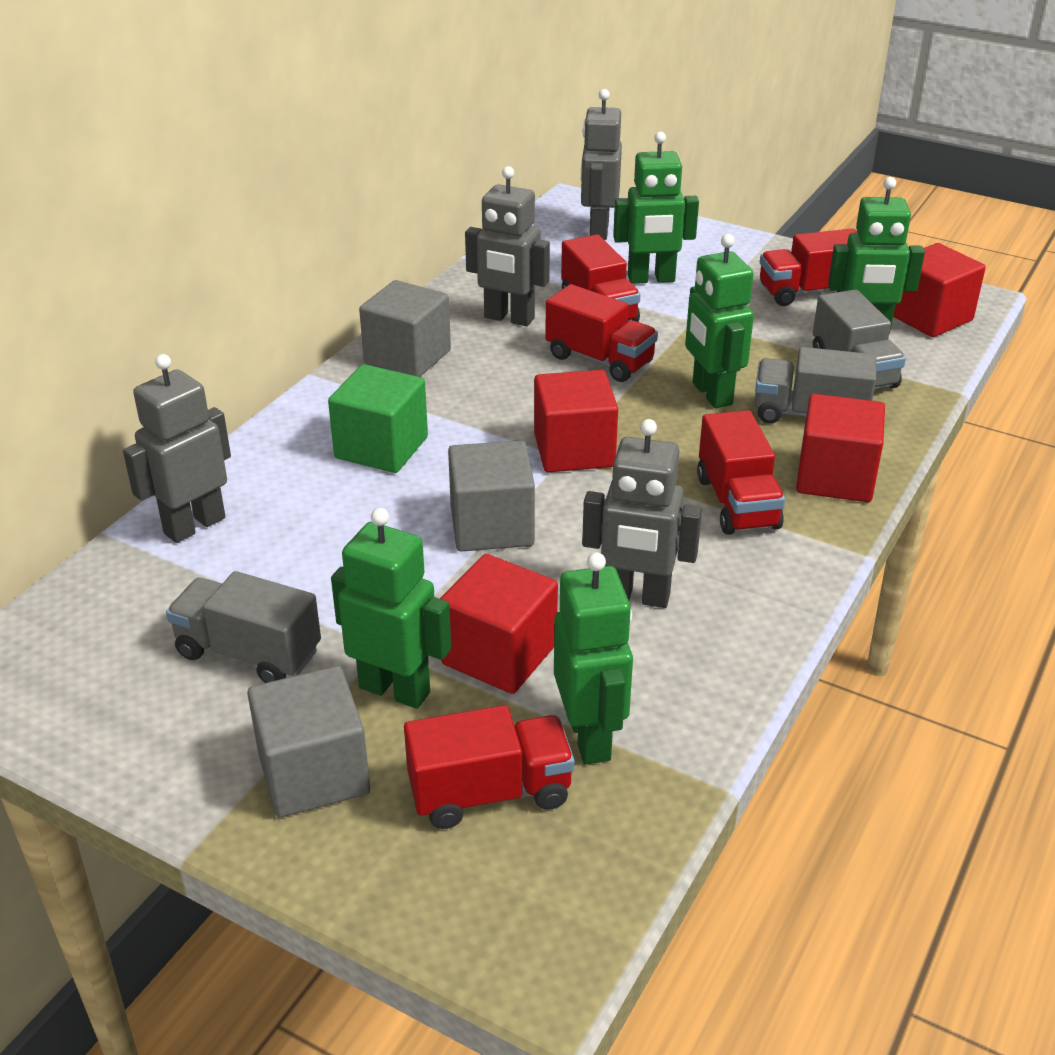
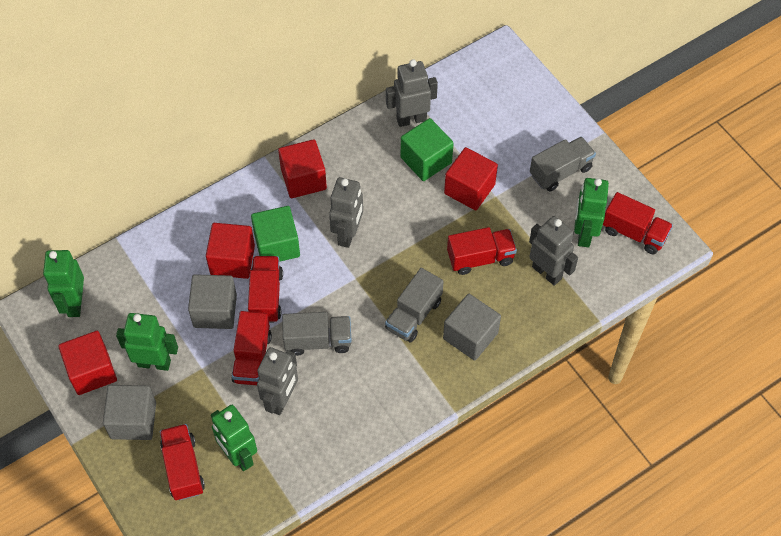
green cube: [328,364,428,473] = 1 -> [251,206,300,262] [401,118,454,181] = 2
green robot: [331,508,451,709] [554,552,633,764] [613,132,699,284] [685,234,754,408] [828,177,925,334] = 5 -> [43,250,84,317] [116,313,178,371] [211,405,257,471] [574,178,609,247] = 4

